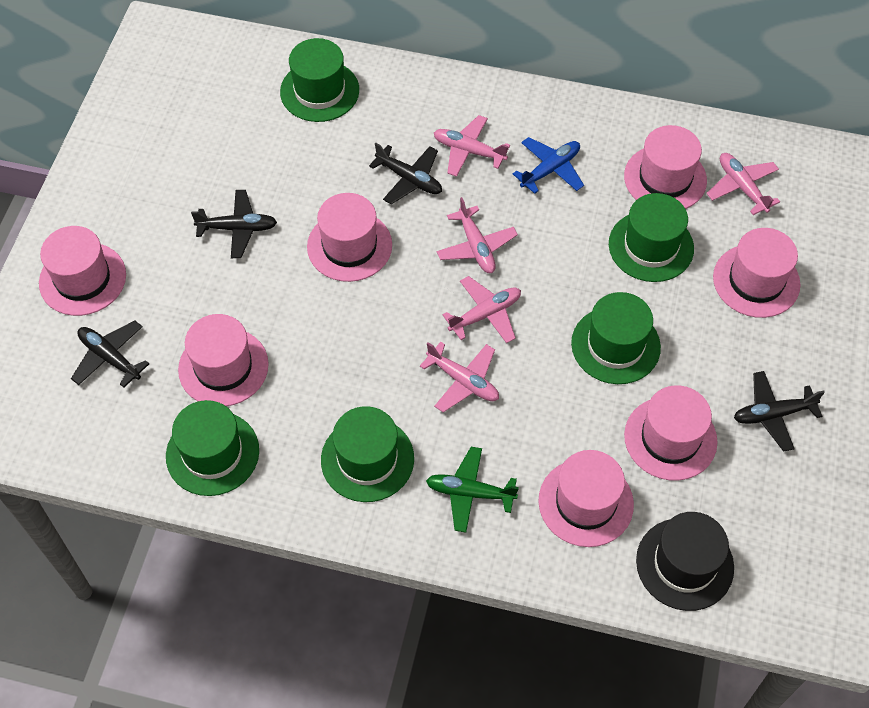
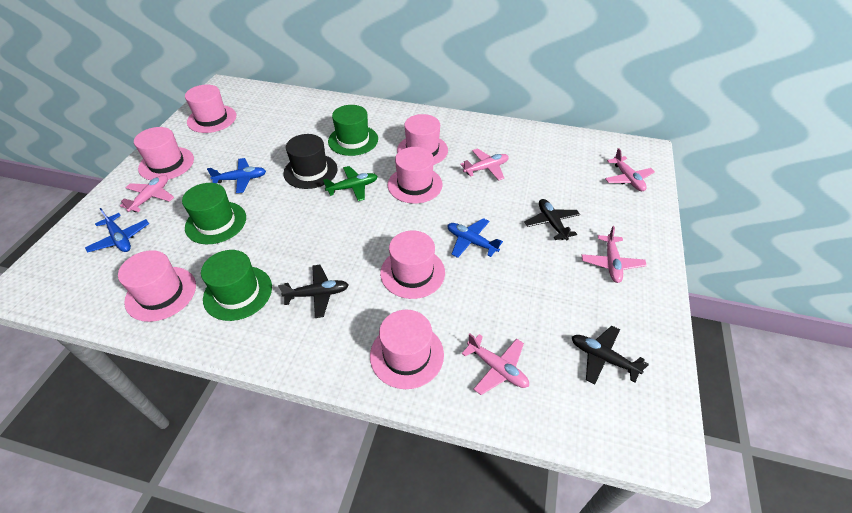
black plane: [71,320,149,388] [191,190,277,258] [369,143,442,204] [734,371,825,452] = 4 -> [278,265,348,318] [524,199,580,240] [572,326,649,385] = 3
blue plane: [513,137,584,194] = 1 -> [85,208,149,252] [207,158,266,193] [448,218,503,258] = 3
green hat: [166,400,259,496] [280,38,359,122] [321,406,414,502] [571,292,661,384] [609,193,694,282] = 5 -> [182,183,246,244] [201,250,272,321] [328,105,378,156] = 3

